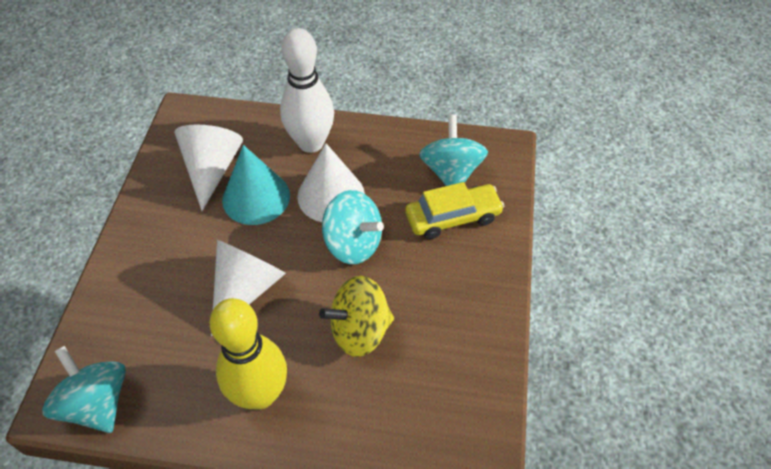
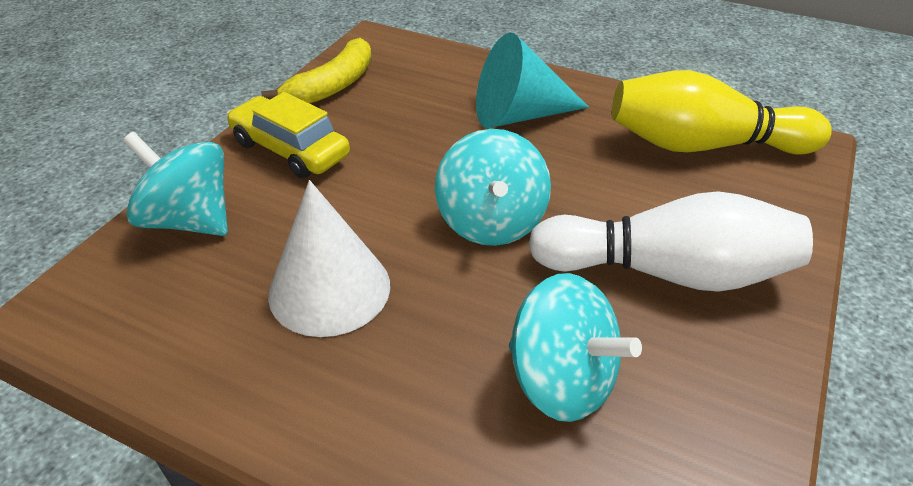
white cone: [174,125,243,211] [211,240,286,336] [297,143,365,222] = 3 -> [268,180,390,337] = 1
yellow banana: none = 0 -> [261,38,372,104] = 1
yellow spinning top: [319,276,394,357] = 1 -> none = 0

